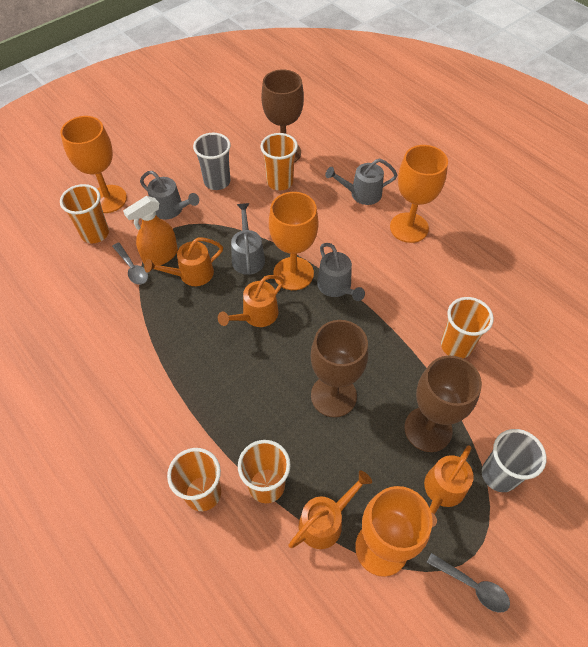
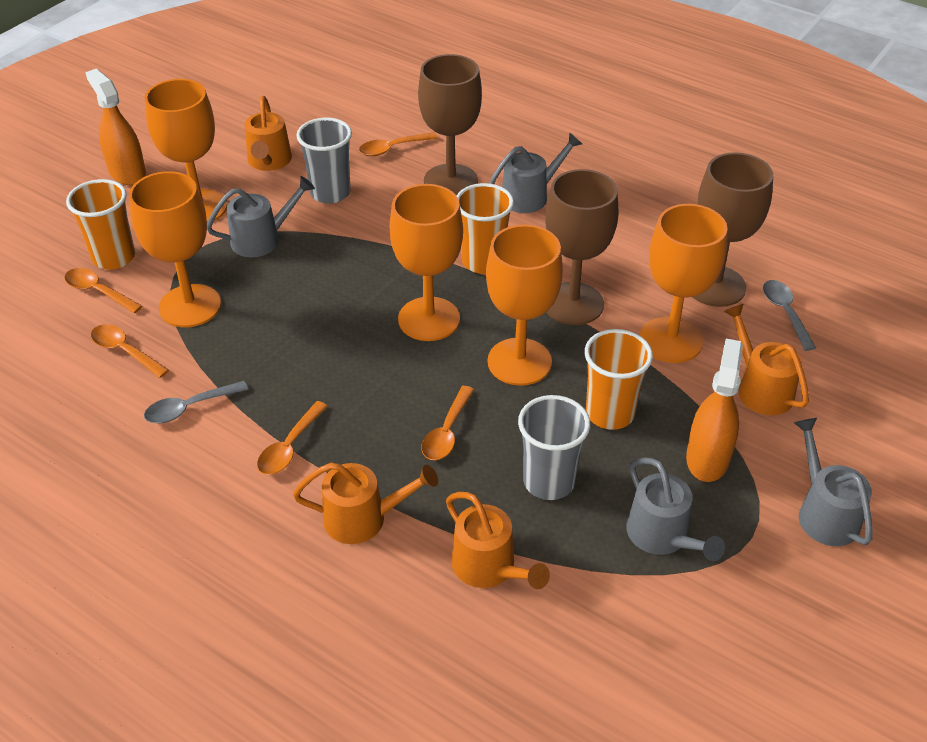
orange cup: [60,184,109,243] [167,448,221,511] [238,440,291,503] [260,133,298,190] [441,297,494,358] = 5 -> [66,179,135,270] [457,183,514,274] [584,329,653,430] = 3
orange goblet: [60,116,127,213] [269,192,319,290] [355,486,432,577] [390,145,448,243] = 4 -> [129,171,221,327] [145,79,227,223] [390,184,463,341] [486,224,563,386] [640,204,728,363] = 5
orange spoon: none = 0 -> [64,268,142,313] [91,324,169,378] [257,401,328,475] [359,132,438,156] [421,386,474,460] = 5
orange spray bottle: [123,196,178,265] = 1 -> [85,69,146,185] [686,339,743,482] = 2

